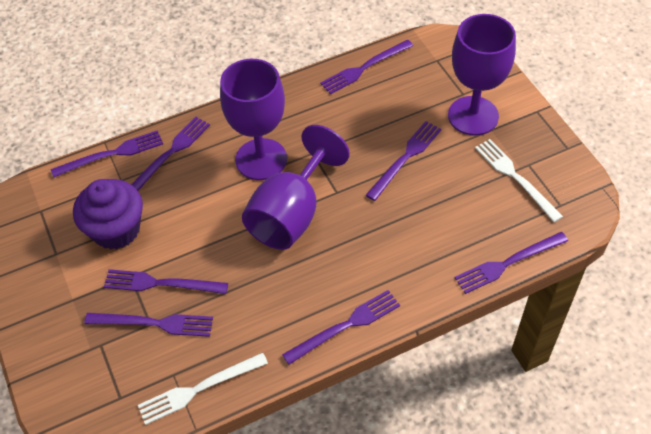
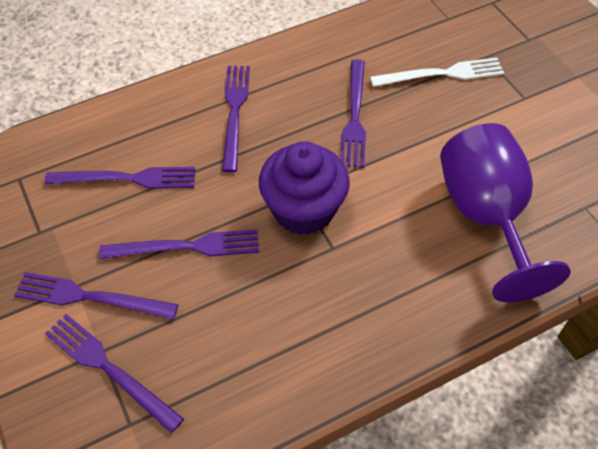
purple fork: [51,130,163,178] [84,313,213,337] [104,269,228,294] [131,117,210,191] [282,290,400,365] [320,40,413,94] [366,121,441,201] [455,232,568,294] = 8 -> [14,272,178,320] [45,167,196,189] [45,314,184,433] [99,229,259,259] [222,66,250,172] [340,59,366,168] = 6
purple goblet: [220,59,287,180] [242,125,350,250] [448,14,516,135] = 3 -> [440,123,571,302] = 1
white fork: [138,352,268,425] [475,139,563,222] = 2 -> [370,57,504,87] = 1

